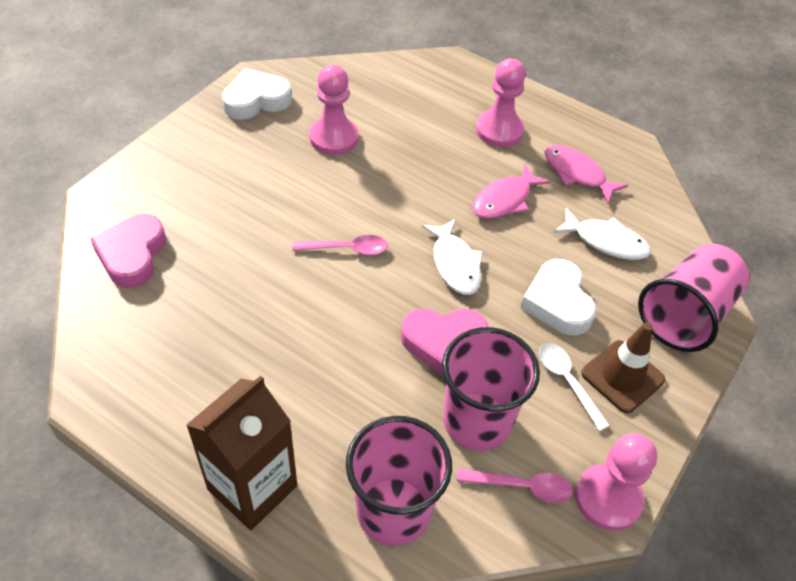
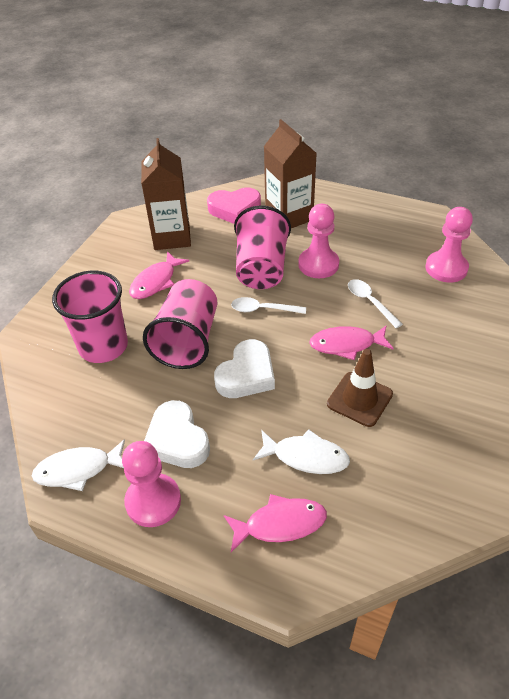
brown carton: [186,375,297,530] = 1 -> [141,138,191,250] [264,119,317,228] = 2
pink fish: [472,163,550,219] [544,145,628,203] = 2 -> [129,251,189,299] [224,494,327,552] [309,325,394,360] = 3
pink heart: [90,214,166,288] [401,308,488,376] = 2 -> [207,188,261,224] = 1
pink spoon: [292,235,388,255] [457,468,573,503] = 2 -> none = 0
white spoon: [539,343,610,431] = 1 -> [231,297,306,314] [348,279,403,328] = 2

